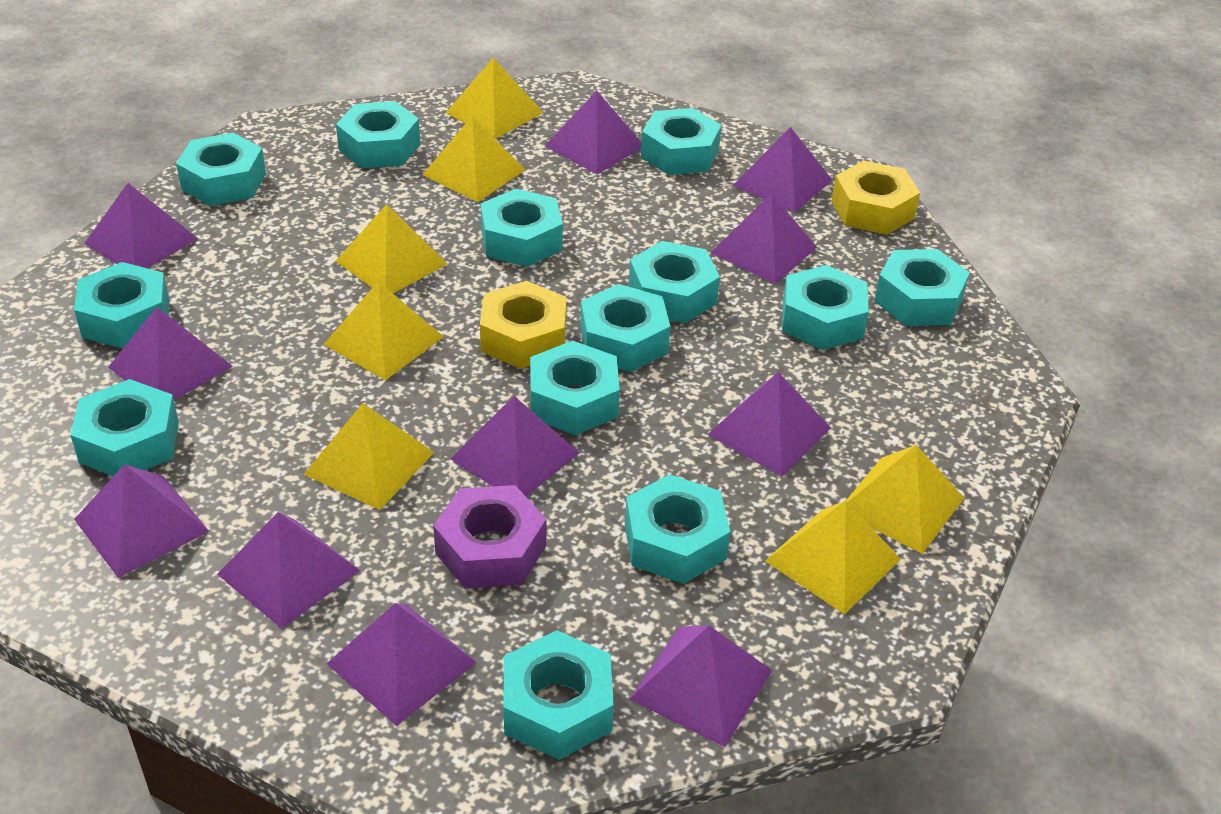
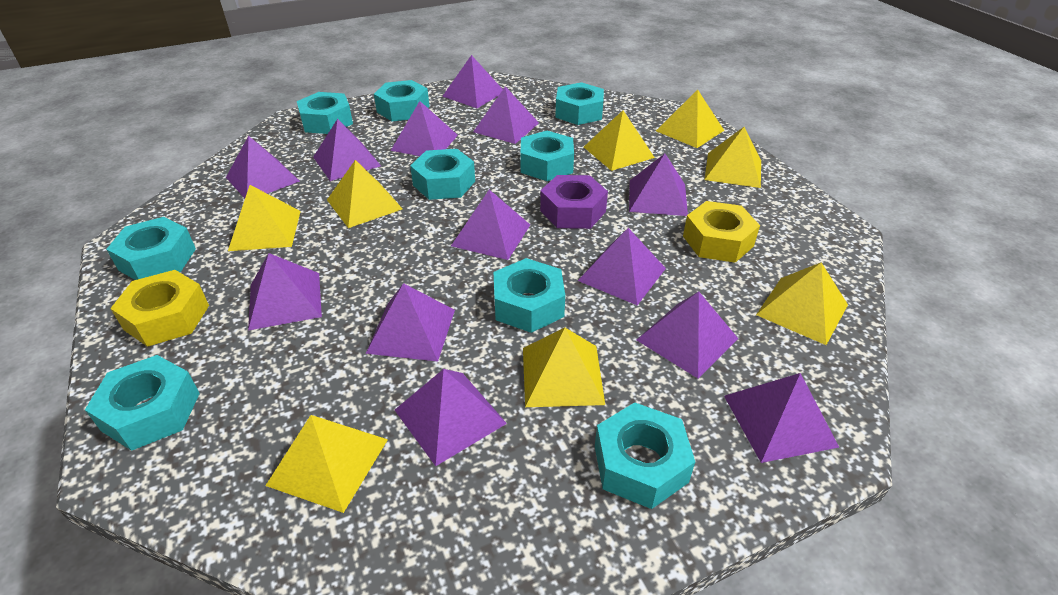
purple pyramid: [74,464,210,578] [84,183,198,268] [109,307,233,400] [217,512,360,629] [327,603,477,726] [450,396,579,497] [545,91,642,174] [629,625,772,747] [707,372,831,476] [711,193,817,284] [733,127,832,213] = 11 -> [226,136,300,198] [248,253,322,330] [313,119,381,181] [366,283,455,361] [391,101,458,156] [395,369,507,466] [442,55,503,108] [451,190,530,260] [473,86,539,144] [578,228,666,305] [629,153,688,216] [637,291,738,379] [724,373,839,463] = 13
turquoise nut: [70,379,179,476] [74,262,170,349] [176,133,266,206] [336,101,421,168] [481,189,563,267] [504,630,614,760] [530,340,620,435] [580,284,671,372] [625,474,730,584] [629,241,720,323] [641,108,722,175] [782,265,869,350] [874,249,970,326] = 13 -> [85,355,200,451] [106,217,196,280] [297,92,353,134] [374,80,430,121] [410,149,475,200] [494,258,565,333] [520,131,574,181] [555,82,604,125] [595,402,695,509] = 9
yellow pyramid: [303,403,435,510] [323,281,444,380] [336,204,448,293] [422,116,525,202] [446,58,543,139] [765,501,901,615] [846,445,964,554] = 7 -> [228,185,301,251] [265,415,388,513] [327,160,402,228] [523,328,605,407] [584,110,655,171] [656,89,724,148] [704,127,761,188] [756,262,848,345] = 8

